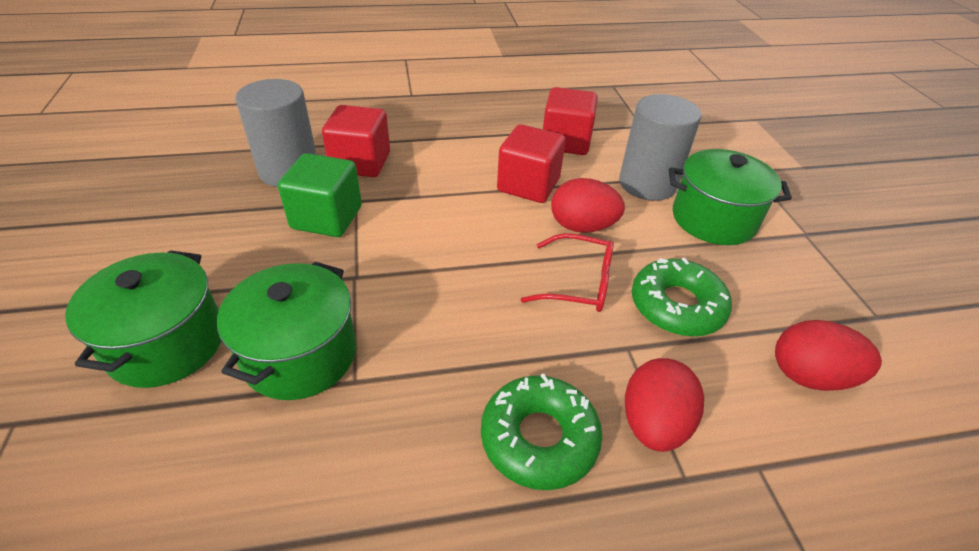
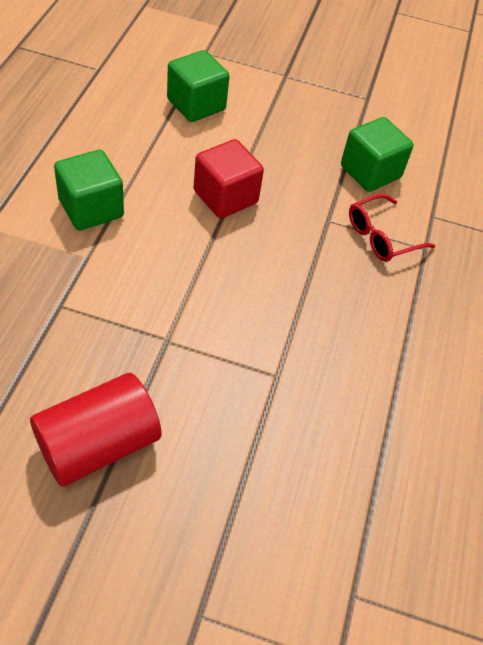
green cube: [278,153,362,237] = 1 -> [54,150,124,230] [167,50,229,122] [341,117,413,192] = 3
green donut: [481,374,602,490] [632,258,732,337] = 2 -> none = 0
green pot: [65,250,221,388] [217,262,356,400] [669,149,792,245] = 3 -> none = 0
grey cylinder: [235,79,317,187] [619,94,702,201] = 2 -> none = 0
red cube: [322,105,390,177] [497,124,566,203] [543,87,598,155] = 3 -> [194,139,264,218] = 1
red cylinder: none = 0 -> [30,373,162,487] = 1
red egg: [551,178,625,233] [625,358,704,452] [775,320,882,391] = 3 -> none = 0

